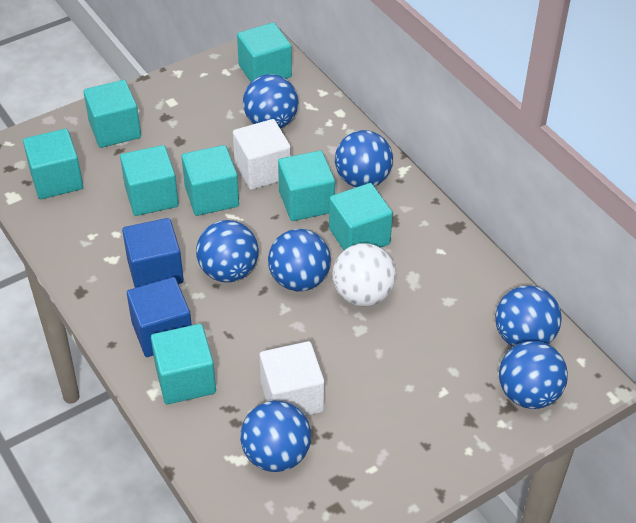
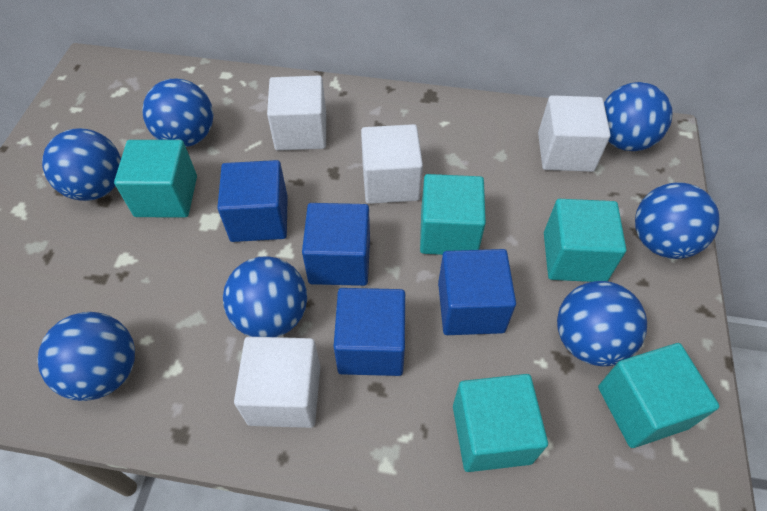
blue cube: [122,218,184,288] [127,277,192,357] = 2 -> [217,160,288,242] [302,203,370,286] [333,288,405,376] [438,249,516,335] = 4
turquoise cube: [23,129,83,199] [83,80,141,148] [120,145,179,216] [151,324,216,404] [181,145,239,216] [237,22,292,82] [278,151,335,221] [329,183,393,250] = 8 -> [114,140,197,217] [420,174,486,255] [453,374,548,472] [544,199,626,282] [598,343,719,448] = 5
white ball: [332,243,396,307] = 1 -> none = 0
white cube: [233,119,291,190] [260,341,325,416] = 2 -> [234,337,320,428] [267,76,326,151] [361,124,423,204] [538,95,611,172] = 4

